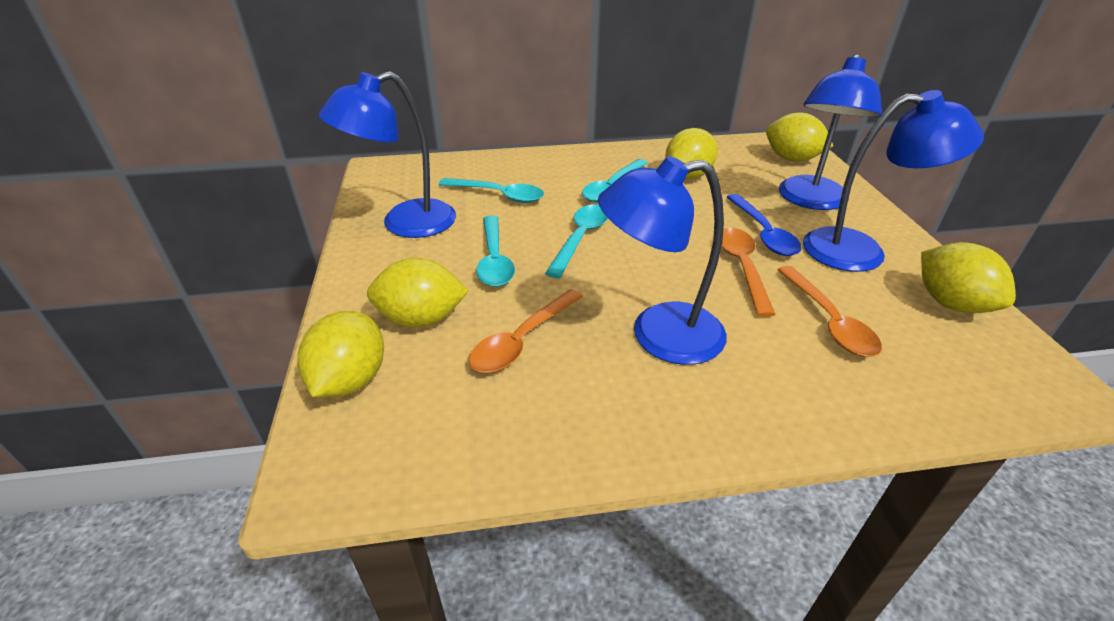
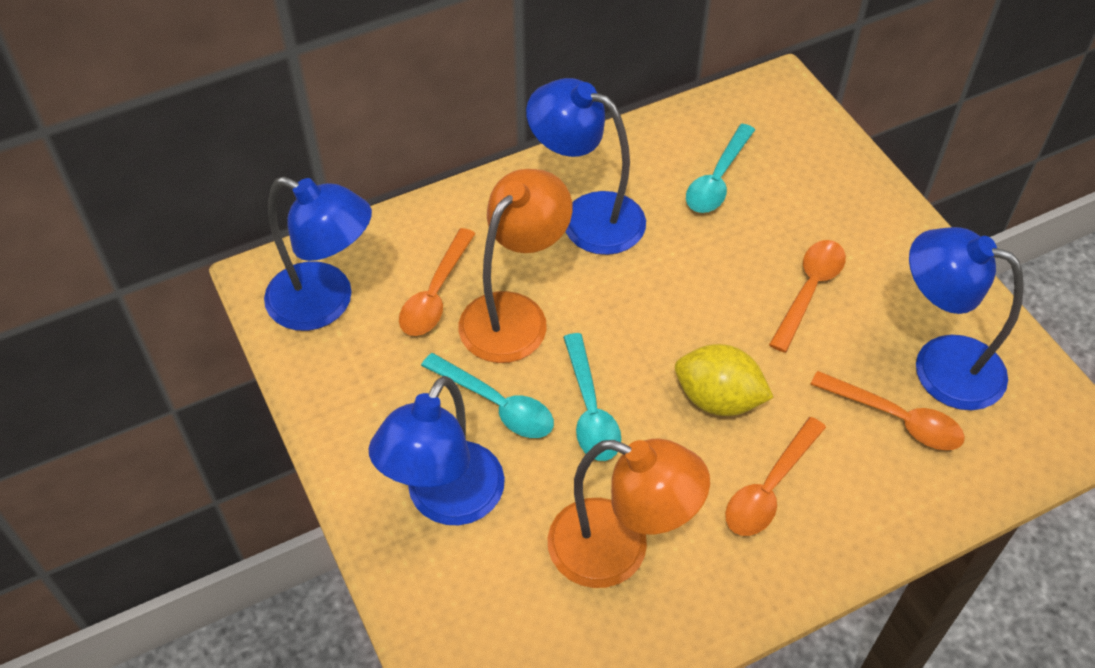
blue spoon: [727,194,802,256] = 1 -> none = 0
orange lamp: none = 0 -> [459,169,572,363] [548,439,710,588] = 2
orange spoon: [469,289,583,373] [722,228,776,317] [778,266,882,357] = 3 -> [399,228,476,336] [725,417,826,536] [769,240,846,352] [810,371,965,450] = 4
turquoise spoon: [439,178,544,203] [476,216,515,287] [545,204,608,278] [582,159,648,202] = 4 -> [421,353,554,438] [563,333,621,461] [686,124,755,213] = 3
yellow lemon: [298,311,384,397] [367,257,469,327] [665,128,718,179] [766,113,833,161] [921,242,1016,313] = 5 -> [675,344,774,416] = 1

